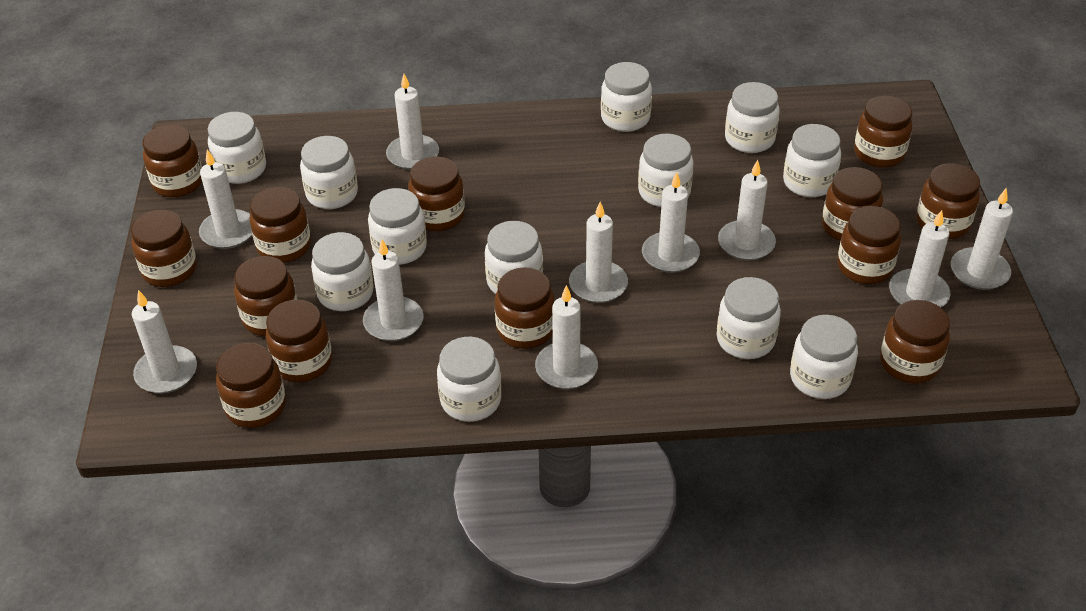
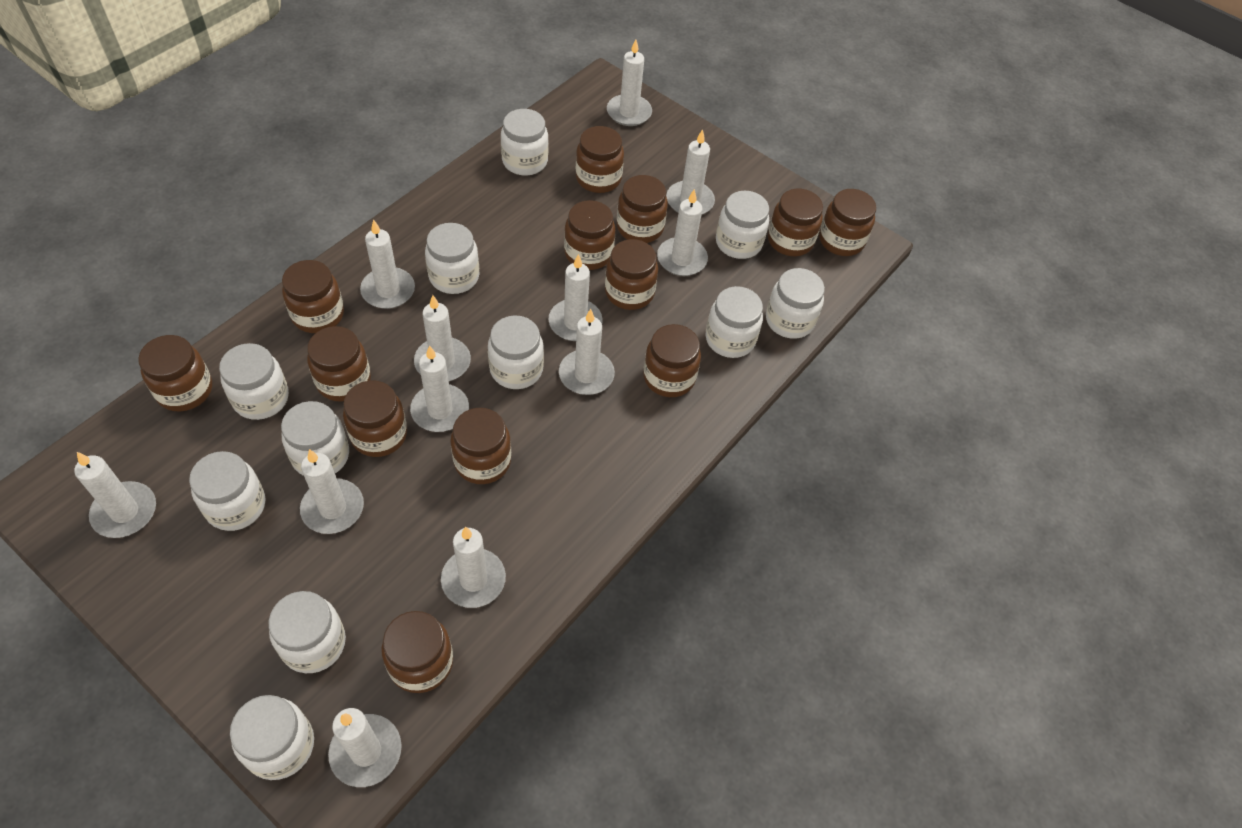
white candle: [132,290,197,393] [199,150,252,249] [363,240,424,341] [386,74,439,170] [535,285,598,389] [569,202,628,303] [642,172,700,273] [718,160,776,261] [889,210,950,307] [951,188,1013,290] = 10 -> [74,452,156,538] [300,449,364,534] [328,708,402,787] [360,219,415,309] [410,345,469,432] [414,295,471,381] [441,527,506,608] [548,254,603,341] [559,309,615,395] [607,39,652,126] [657,189,708,276] [666,129,715,215] = 12
white jar: [208,112,266,184] [300,136,358,209] [311,232,374,311] [368,188,427,265] [437,337,501,422] [485,221,543,294] [601,62,652,132] [638,134,694,207] [717,277,781,359] [725,82,779,153] [783,124,841,197] [790,315,858,399] = 12 -> [189,451,265,531] [219,343,289,420] [230,695,314,780] [268,591,346,673] [281,401,349,476] [425,223,479,294] [488,315,544,389] [501,109,548,176] [706,286,763,358] [716,191,769,259] [766,268,825,339] = 11

